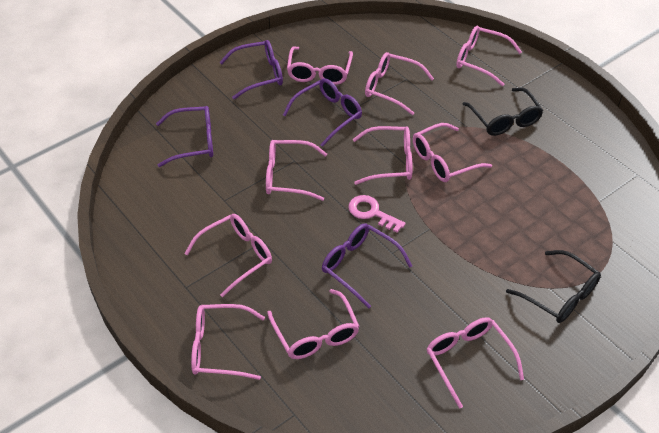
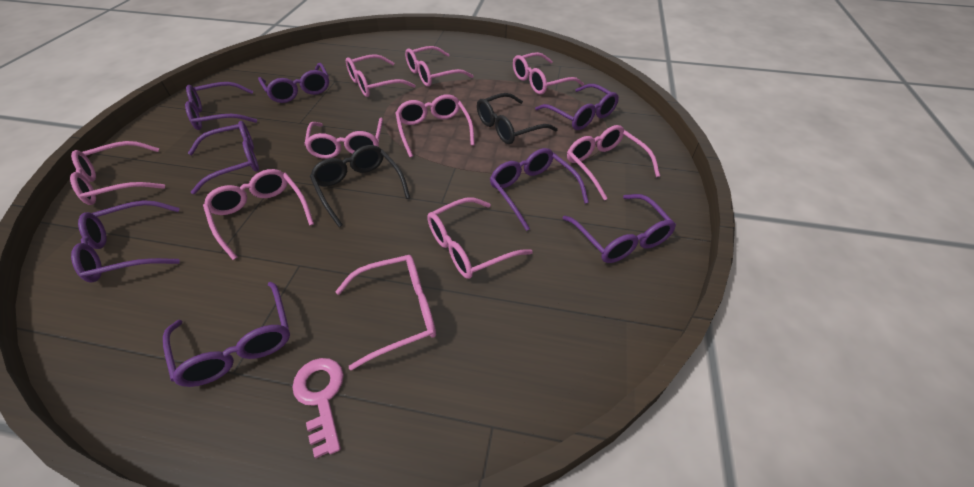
purple glasses: [156,106,213,167] [220,40,283,99] [283,78,362,147] [322,223,412,309] = 4 -> [71,200,180,283] [163,282,290,387] [185,82,257,130] [188,121,259,194] [258,63,329,103] [490,148,589,231] [535,84,619,130] [562,194,676,263] = 8

